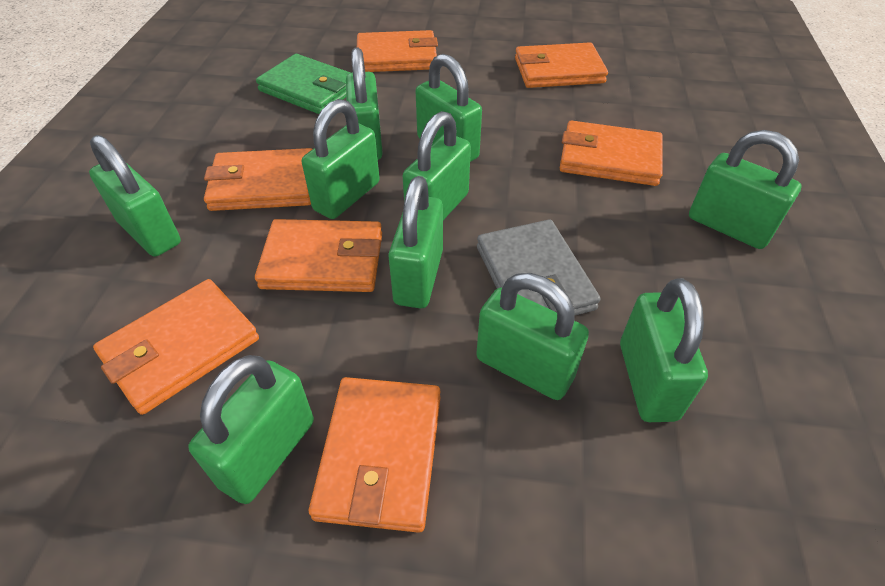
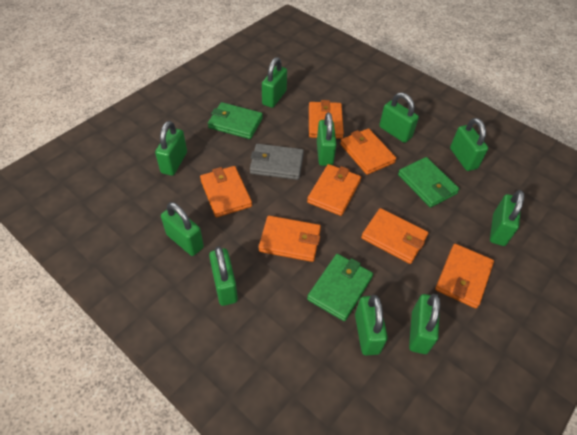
green wallet: [256,54,351,114] = 1 -> [208,102,263,139] [307,254,373,321] [398,157,460,208] = 3

